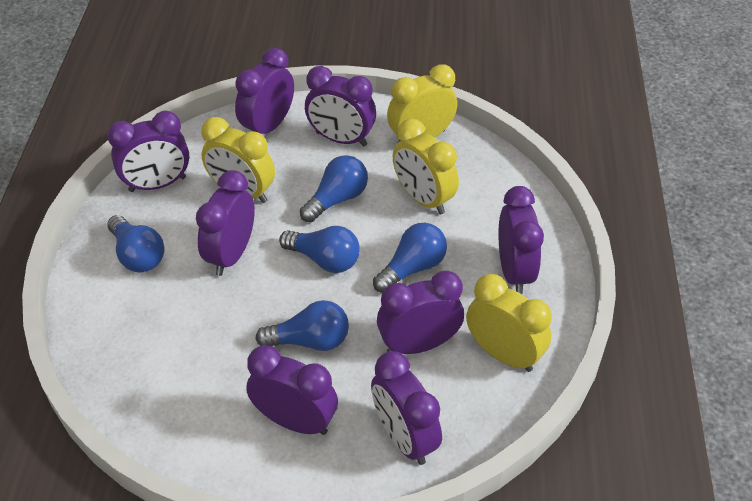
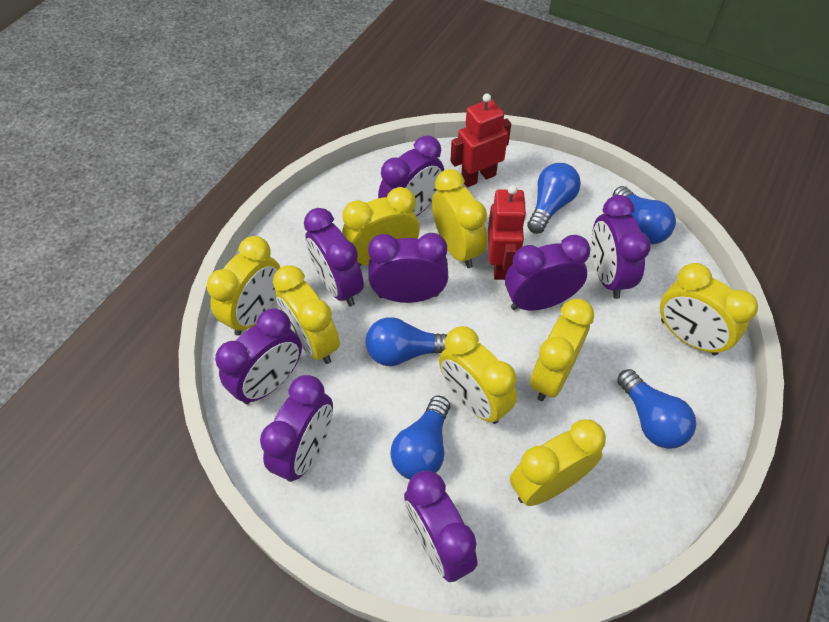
red robot: none = 0 -> [450,93,511,187] [488,185,527,280] = 2
yellow clock: [201,117,275,203] [387,64,457,144] [393,118,459,214] [466,274,552,372] = 4 -> [207,236,280,336] [273,265,340,364] [342,187,420,266] [432,169,487,268] [439,326,517,424] [510,419,606,506] [530,299,594,401] [660,263,758,355] = 8

